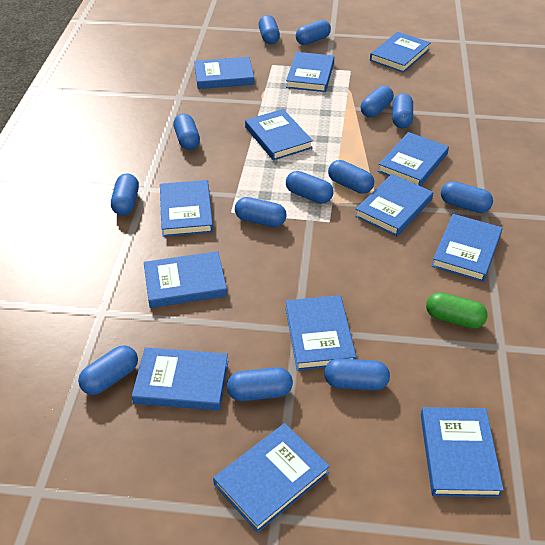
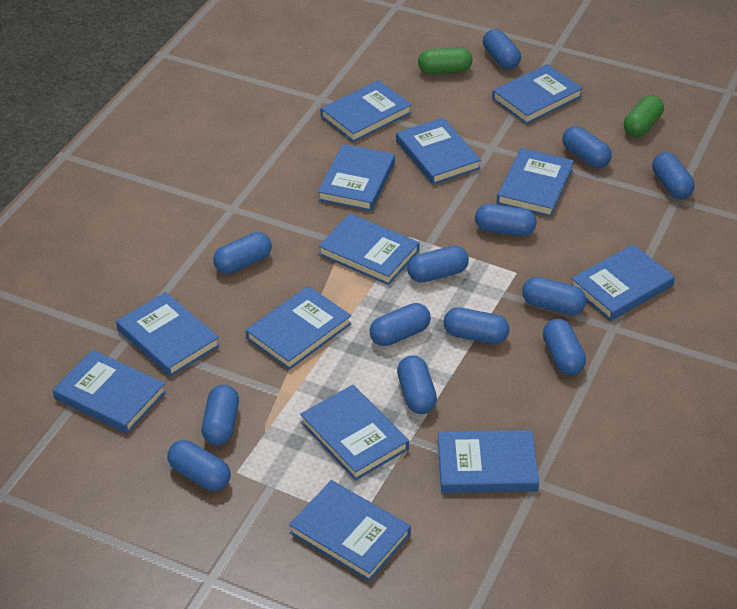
green capsule: [426,292,488,328] = 1 -> [418,47,472,74] [624,95,664,137] = 2

